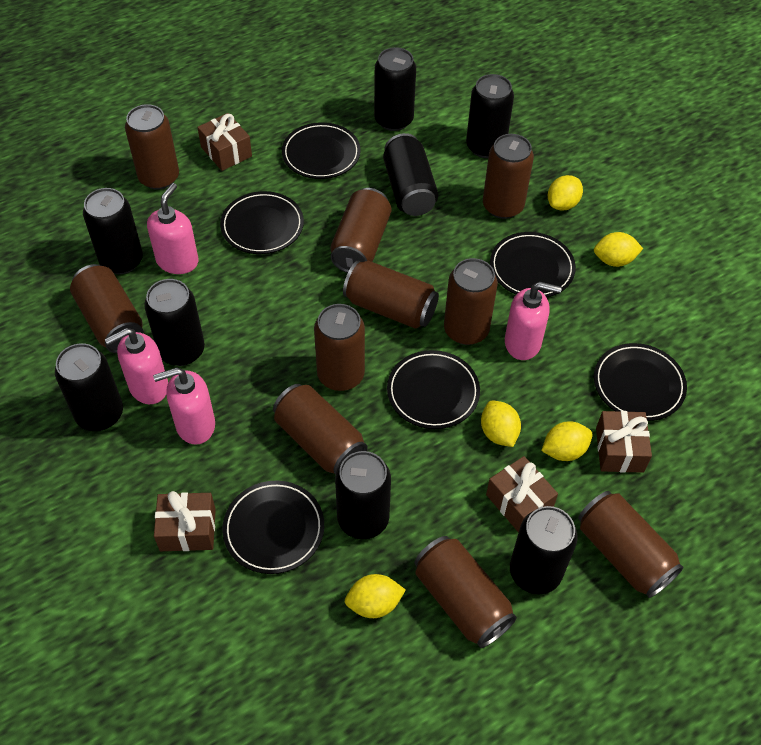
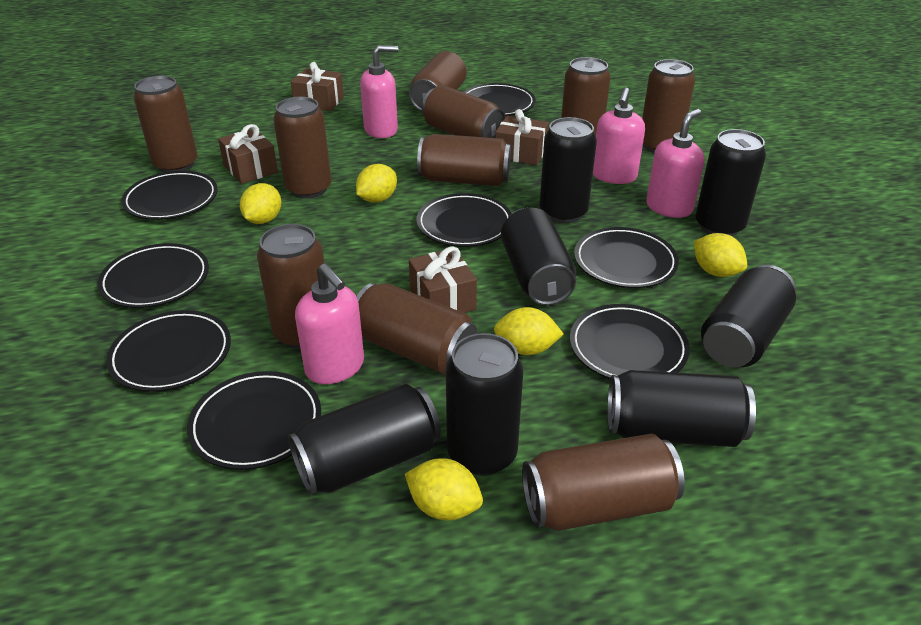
black can: [55,343,123,431] [83,188,143,274] [144,279,205,366] [335,451,391,539] [374,47,416,131] [383,133,438,216] [466,74,514,158] [510,506,578,594] = 8 -> [288,384,441,495] [446,333,523,476] [501,208,576,306] [539,117,597,223] [607,370,756,447] [695,129,766,236] [701,265,796,368] = 7
black plate: [220,191,304,254] [222,481,324,574] [282,122,361,179] [387,350,480,429] [490,232,576,298] [594,343,687,421] = 6 -> [98,243,209,308] [106,310,231,392] [121,171,218,220] [187,371,321,470] [416,193,512,247] [464,83,536,116] [570,304,690,379] [574,227,679,288] = 8

